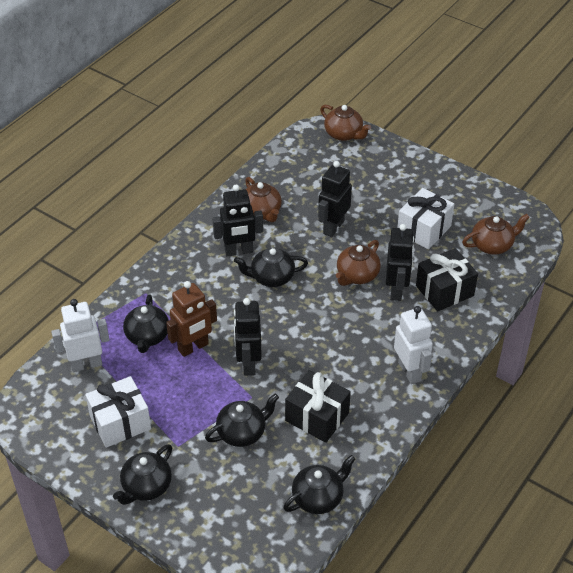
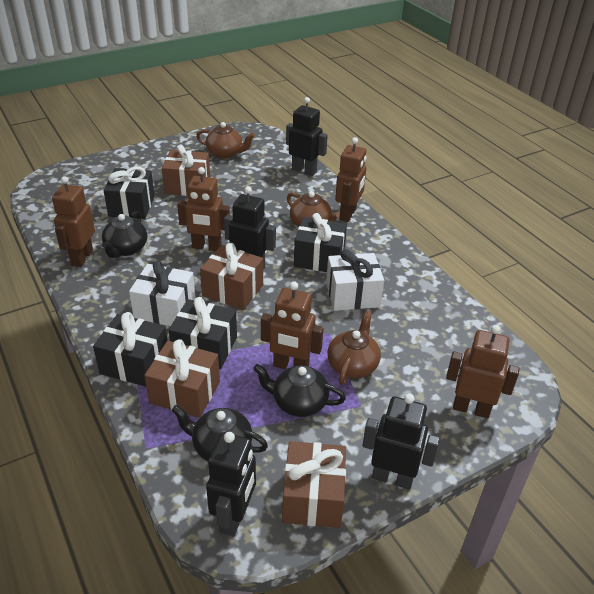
black gift: [285,370,351,443] [416,248,478,311] = 2 -> [93,312,168,387] [104,166,155,219] [169,297,237,369] [294,213,347,272] = 4
black teapot: [113,444,172,505] [123,295,169,353] [205,394,279,447] [234,248,308,287] [283,455,355,514] = 5 -> [102,211,147,258] [171,405,268,461] [253,364,346,417] = 3
brown gift: none = 0 -> [144,339,220,418] [162,144,210,196] [200,243,263,310] [282,441,346,528] = 4
brown robot: [166,281,217,357] = 1 -> [52,176,95,267] [177,167,230,251] [261,281,324,369] [335,137,366,222] [446,325,519,418] = 5
brown teapot: [245,177,282,222] [320,105,371,141] [336,240,381,286] [462,214,530,254] = 4 -> [196,122,255,159] [287,191,340,227] [328,310,381,385] = 3
white robot: [51,299,109,372] [394,306,433,384] = 2 -> none = 0

